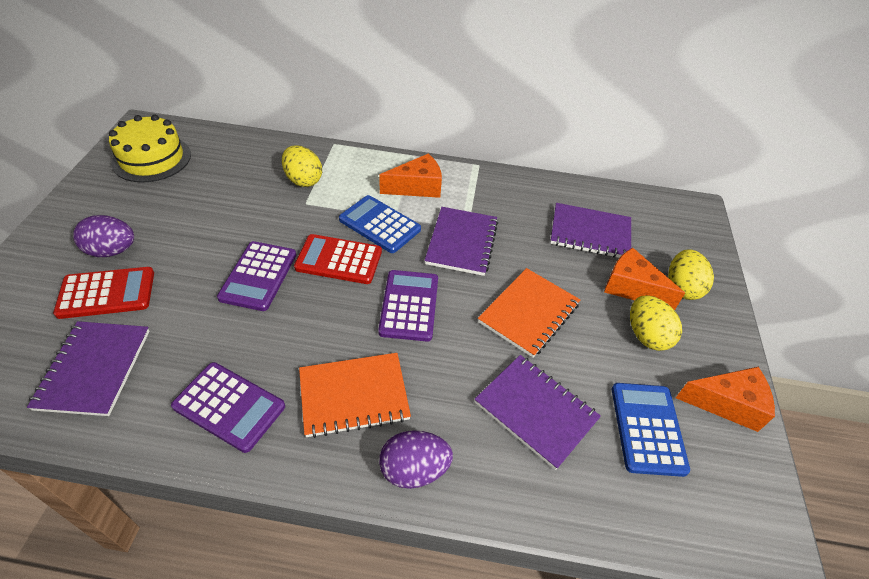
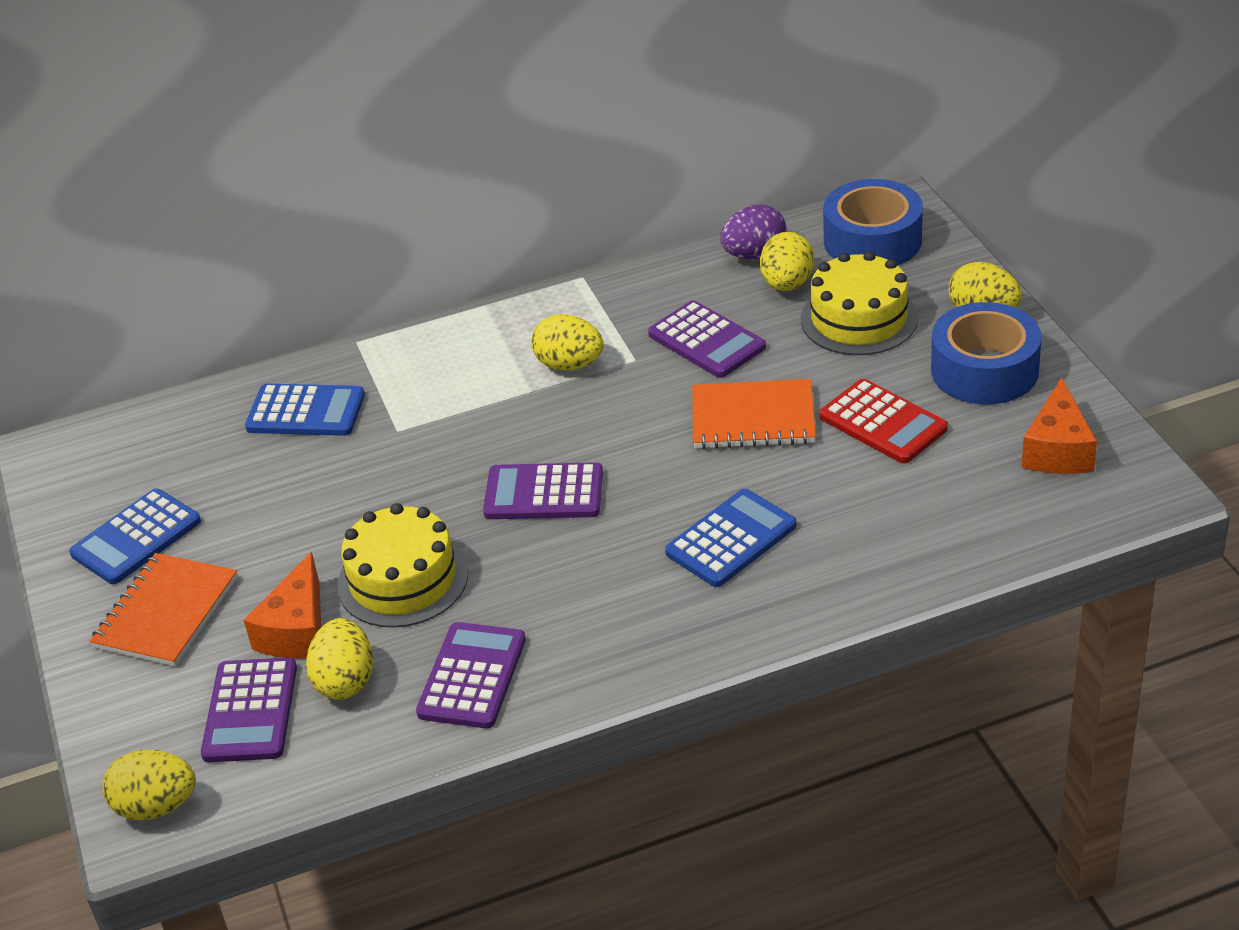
blue calculator: [339,195,421,253] [612,383,690,477] = 2 -> [69,489,201,584] [245,384,365,436] [665,489,797,587] = 3
blue tape: none = 0 -> [823,179,923,266] [931,302,1042,405] = 2
orange cheese: [379,153,442,198] [604,248,685,310] [676,367,775,432] = 3 -> [244,552,321,659] [1022,377,1097,474] = 2
purple calculator: [171,362,285,453] [217,241,296,311] [378,270,438,341] = 3 -> [201,657,297,762] [416,622,526,728] [483,462,603,519] [648,300,766,378] = 4
purple egg: [73,215,134,257] [379,430,453,489] = 2 -> [720,205,787,259] = 1
purple notebook: [27,321,150,416] [425,207,498,276] [475,355,601,470] [550,203,631,258] = 4 -> none = 0
red calculator: [53,267,154,319] [294,234,382,284] = 2 -> [819,379,948,463] = 1
yellow cake: [109,115,191,182] = 1 -> [337,503,468,628] [801,251,918,355] = 2
yellow egg: [282,145,322,187] [630,295,682,351] [668,249,714,300] = 3 -> [102,749,196,821] [306,618,373,700] [532,314,604,371] [760,232,814,291] [949,262,1022,308] = 5

